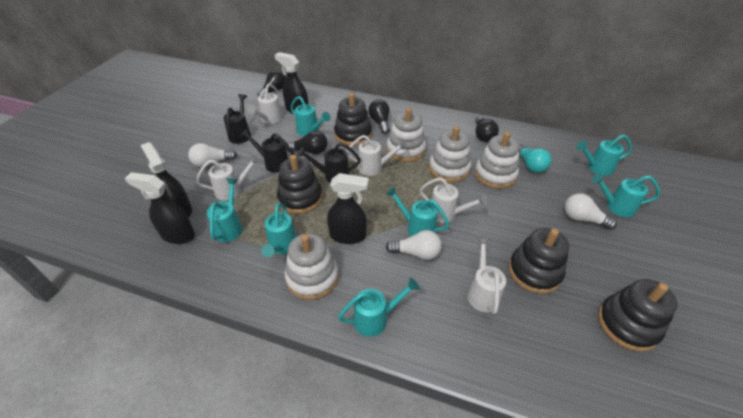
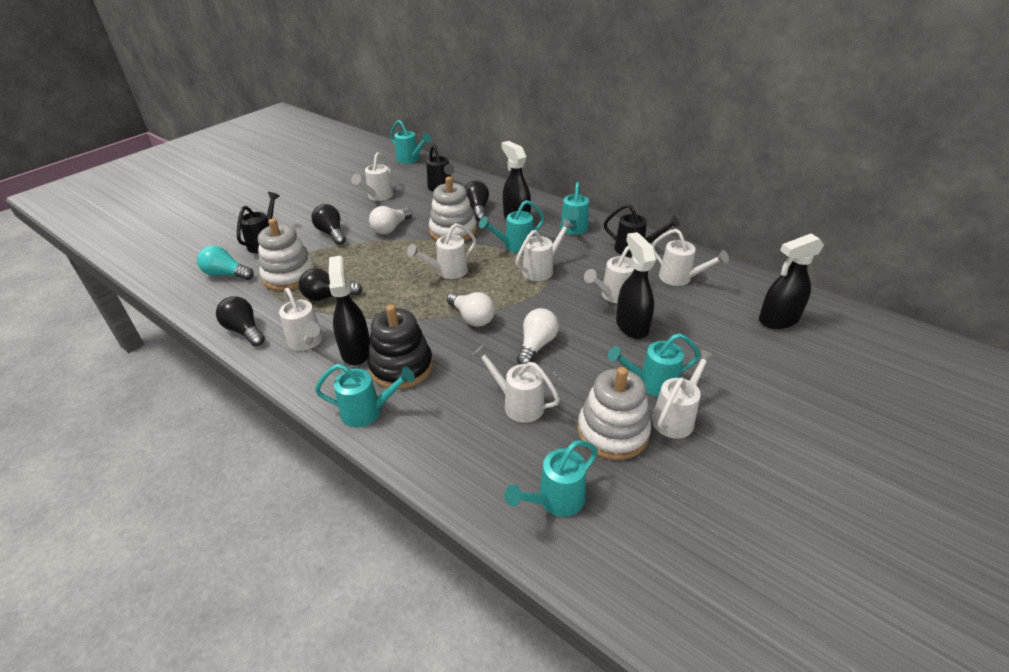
black stacking toy: [277,155,323,214] [334,93,372,146] [509,228,569,294] [598,279,678,351] = 4 -> [368,304,433,389] = 1
turquoise watering can: [207,178,242,242] [261,203,297,257] [291,96,330,136] [338,278,420,337] [386,187,450,236] [577,134,632,176] [592,173,660,218] = 7 -> [315,364,415,428] [390,120,431,164] [479,200,545,253] [505,440,598,517] [560,182,589,235] [608,333,700,397] = 6
white stacking toy: [285,233,339,300] [387,108,426,162] [429,126,471,182] [475,132,519,189] = 4 -> [258,218,315,291] [429,177,477,241] [577,367,651,460] = 3
white watering can: [196,154,260,200] [247,84,282,124] [346,135,407,176] [420,178,488,223] [467,238,506,314] = 5 -> [279,288,323,351] [351,152,393,201] [407,223,476,279] [472,345,560,423] [515,219,574,281] [584,246,634,303] [652,229,729,286] [652,349,716,439] = 8

